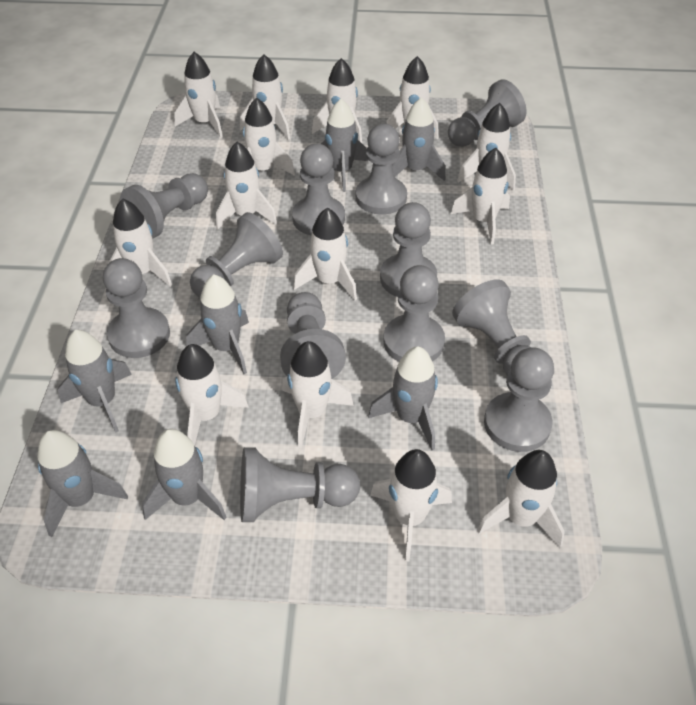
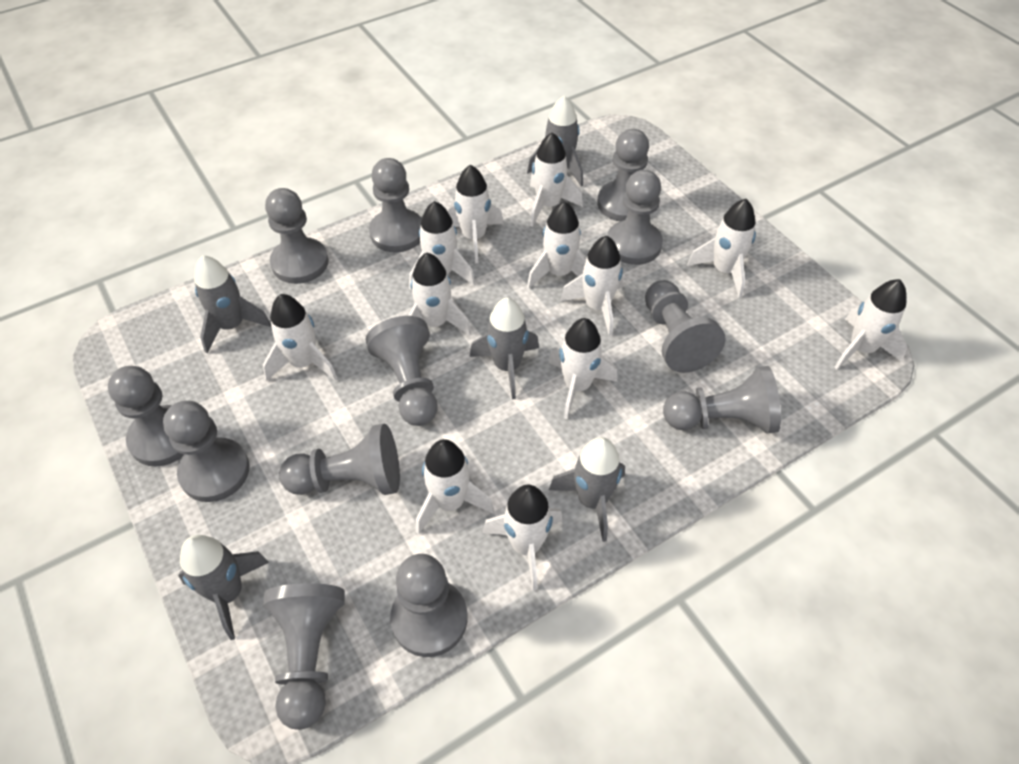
grey rocket: [37,430,128,537] [58,330,132,433] [142,429,227,520] [186,275,249,374] [321,99,368,192] [368,346,438,450] [392,97,446,181] = 7 -> [178,535,269,640] [194,255,271,353] [470,297,539,400] [527,96,583,187] [549,437,625,542] = 5
white rocket: [108,199,172,287] [174,52,223,138] [175,344,249,446] [216,142,277,230] [240,54,290,140] [243,97,295,176] [282,341,354,448] [293,207,357,301] [312,58,362,143] [370,449,452,561] [386,56,439,139] [451,148,510,245] [457,103,516,191] [477,450,565,548] = 14 -> [263,294,337,381] [408,253,471,335] [409,201,475,290] [416,439,494,534] [447,165,504,263] [482,485,563,590] [527,201,586,288] [530,132,583,227] [549,318,617,419] [560,235,623,336] [687,199,756,298] [834,279,907,369] = 12

